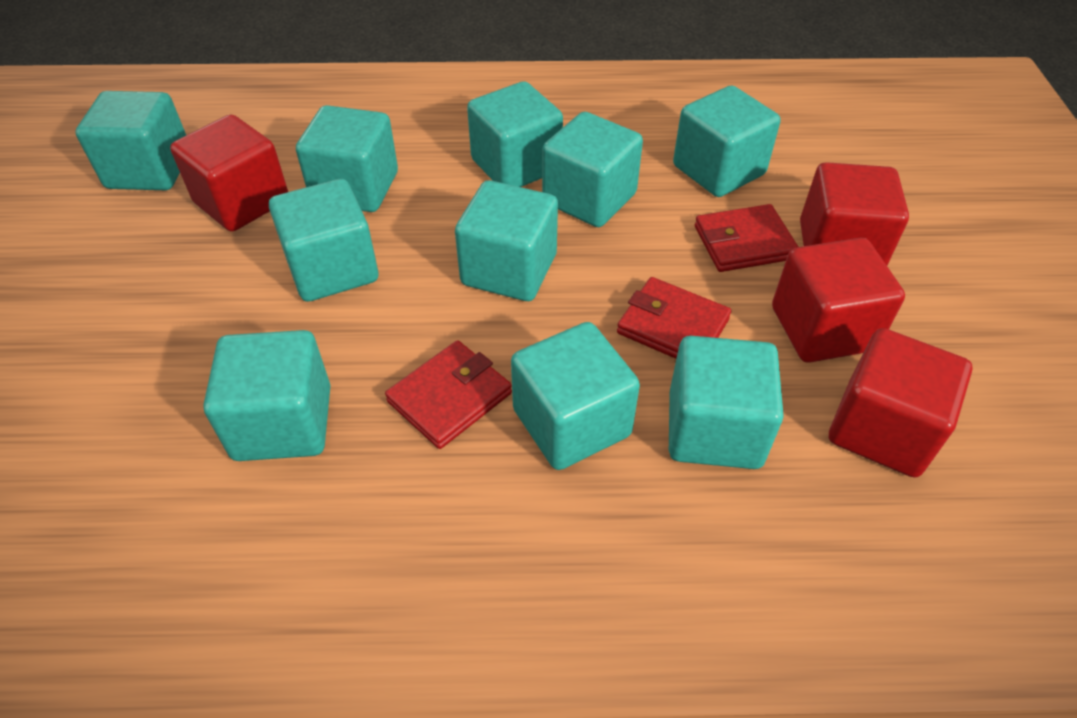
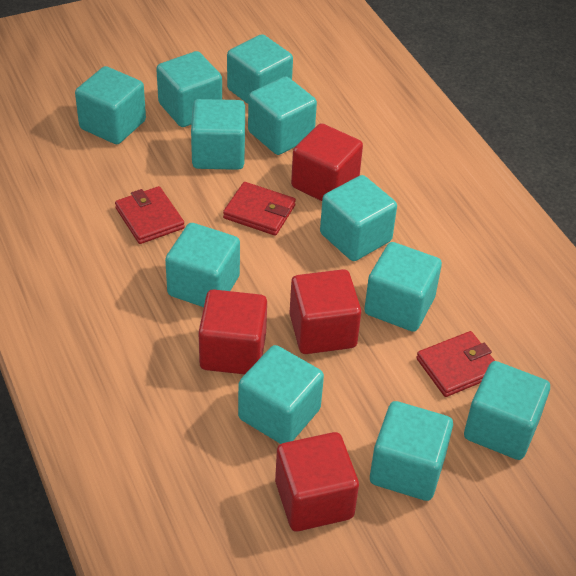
turquoise cube: [75,91,186,190] [203,330,331,461] [269,179,378,302] [296,105,398,212] [455,180,558,301] [467,81,563,187] [511,322,640,470] [542,112,643,227] [669,336,784,469] [673,86,780,197] = 10 -> [75,66,146,144] [156,51,222,127] [165,223,240,307] [191,99,245,170] [227,34,293,104] [238,345,324,444] [248,76,317,155] [320,175,397,261] [364,242,442,332] [370,401,453,501] [464,361,550,460] = 11

